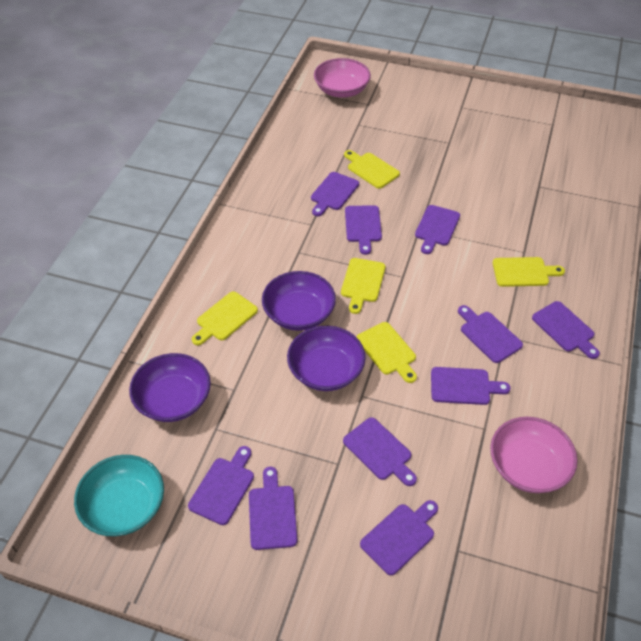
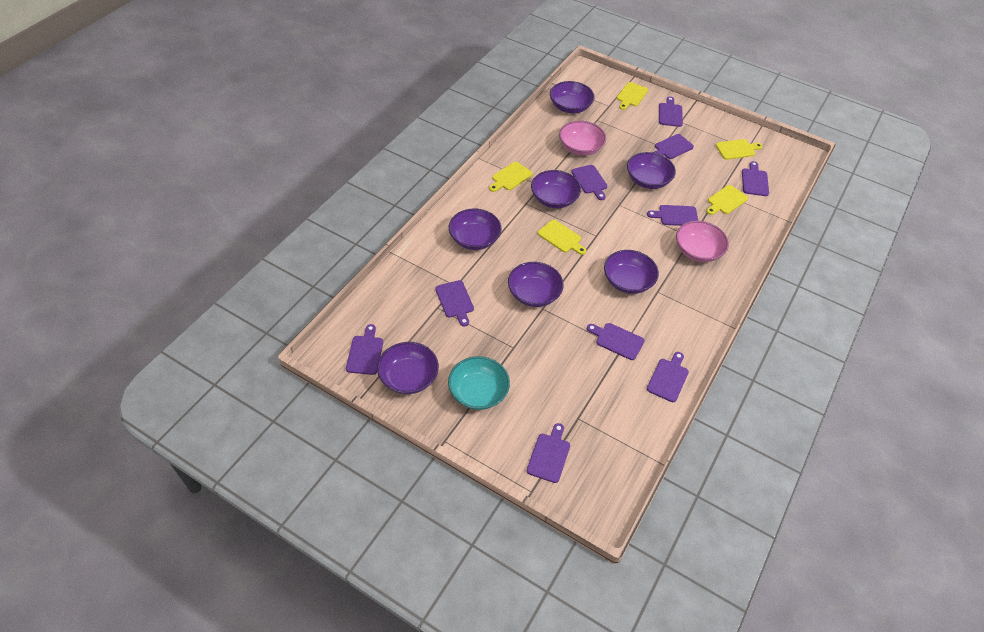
purple bowl: [129,353,211,422] [262,271,336,331] [287,326,366,391] = 3 -> [377,342,439,394] [449,209,502,250] [508,262,564,307] [531,170,581,208] [550,81,595,113] [604,250,659,294] [627,152,676,189] = 7

